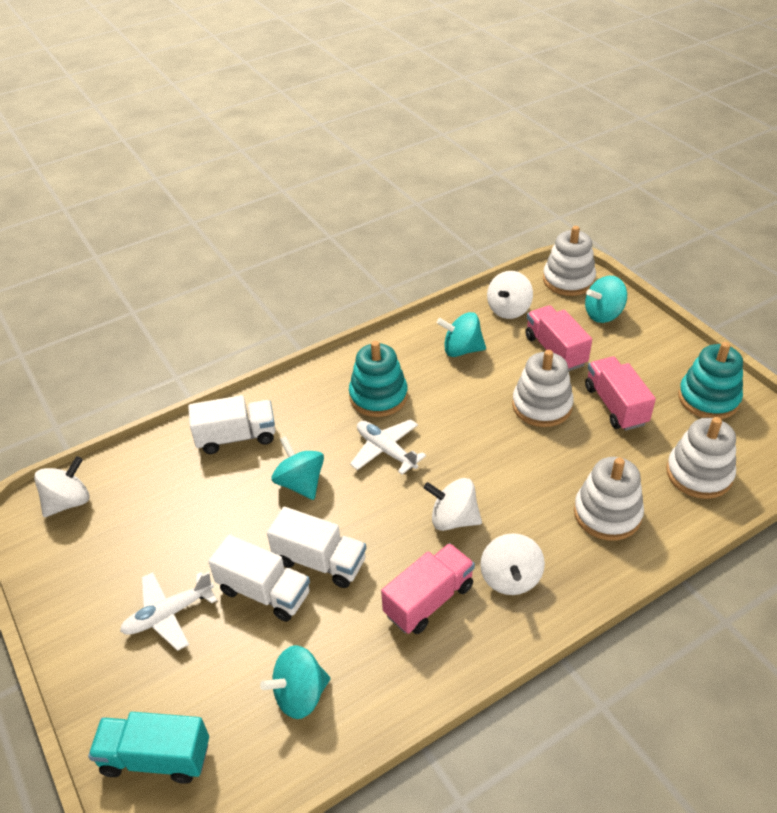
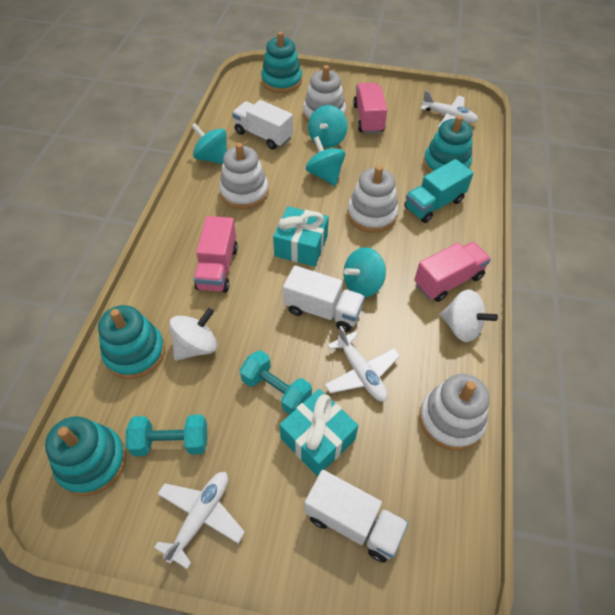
turquoise dumbbell: none = 0 -> [126,414,207,456] [240,350,312,415] = 2
turquoise gift: none = 0 -> [273,206,329,267] [279,389,359,476] = 2
turquoise stacking toy: [349,341,408,417] [678,342,743,419] = 2 -> [45,416,126,496] [98,305,165,379] [261,32,302,93] [423,115,473,173] = 4
white plane: [120,572,217,651] [350,419,426,475] = 2 -> [154,472,245,569] [325,326,400,401] [420,90,478,128] = 3
white spinning top: [34,456,90,517] [424,478,482,531] [480,533,545,595] [487,271,533,319] = 4 -> [169,308,217,361] [440,289,498,342] = 2

